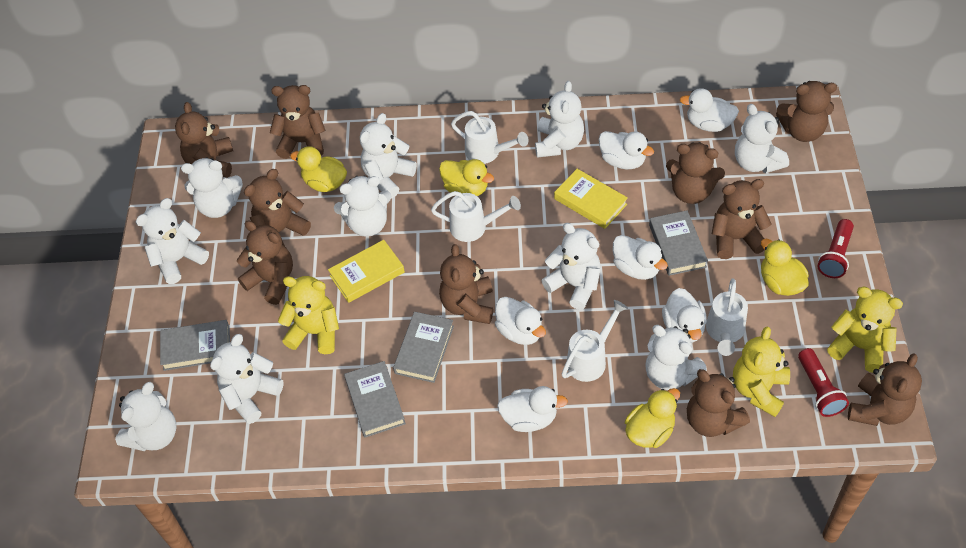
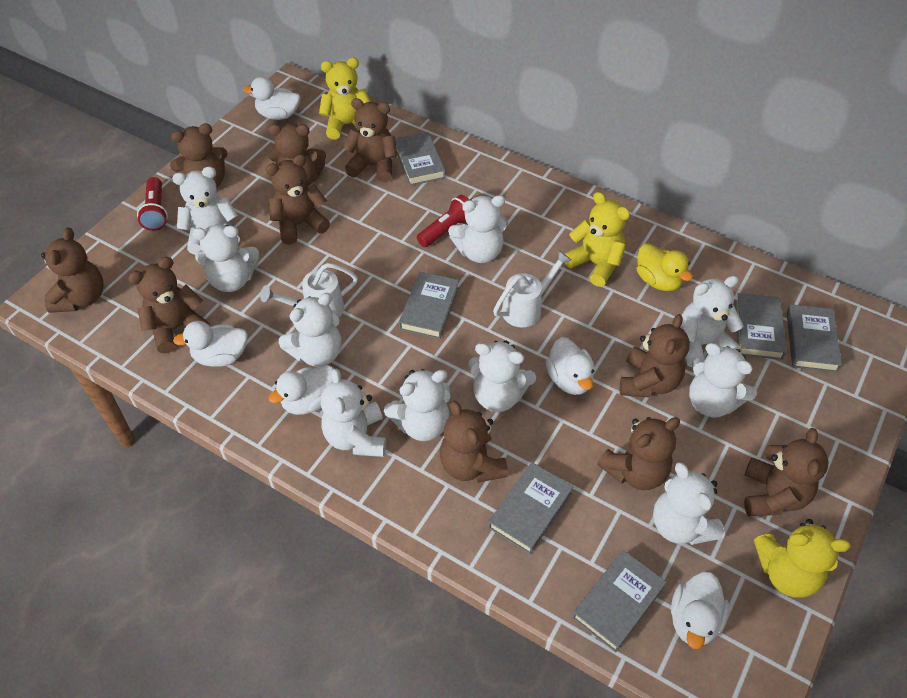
grey book: [160,320,230,371] [344,361,406,437] [393,312,454,383] [649,210,708,276] = 4 -> [395,132,446,186] [399,272,459,339] [488,462,573,554] [572,550,667,652] [735,293,787,360] [787,304,842,372] = 6
white duck: [495,297,546,345] [497,386,568,432] [599,131,654,170] [613,235,668,280] [662,288,707,343] [680,88,739,132] = 6 -> [173,321,248,367] [243,77,300,120] [268,365,334,415] [546,337,595,395] [671,572,729,649] = 5
white watering can: [431,191,521,242] [451,111,529,164] [562,300,628,382] [706,278,748,356] = 4 -> [260,263,358,317] [493,250,571,328] = 2
yellow book: [328,240,405,303] [554,169,628,229] = 2 -> none = 0
yellow duck: [290,146,347,192] [439,159,494,196] [625,388,680,448] [761,239,809,296] = 4 -> [637,243,693,291] = 1

